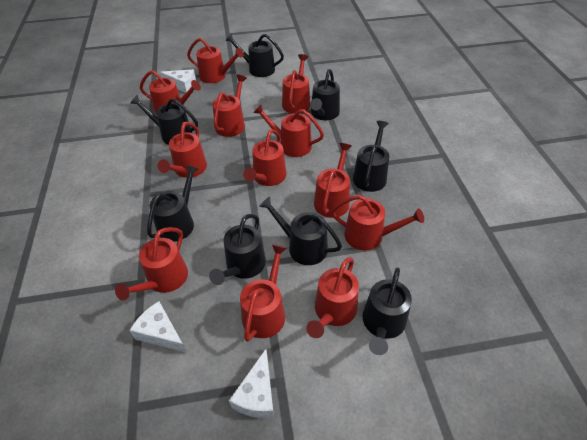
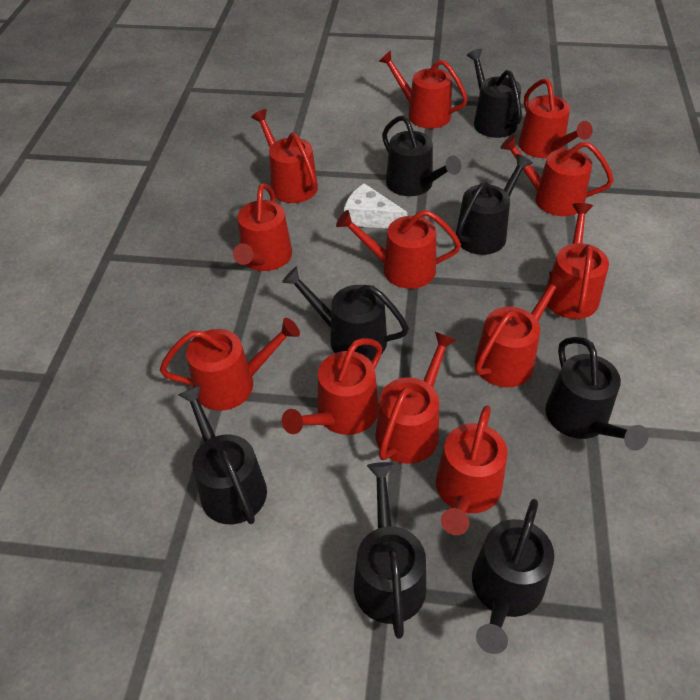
white cheese: [129,301,187,353] [160,69,196,93] [229,349,274,418] = 3 -> [344,183,408,229] = 1

